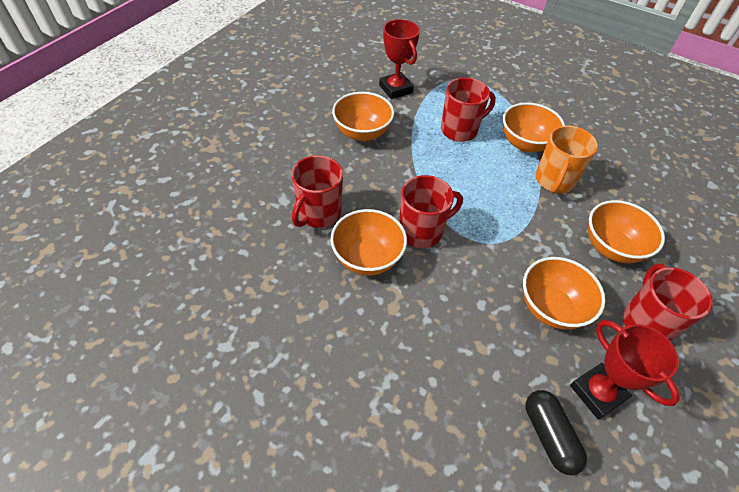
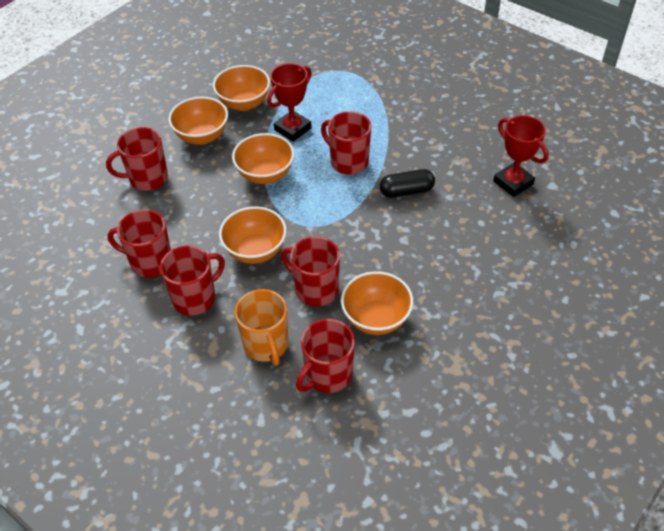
red mug: [291,155,343,228] [399,175,463,248] [441,77,496,142] [623,264,713,341] = 4 -> [106,127,168,191] [107,209,171,278] [160,245,225,316] [281,237,340,306] [296,319,355,393] [321,111,371,175] = 6

